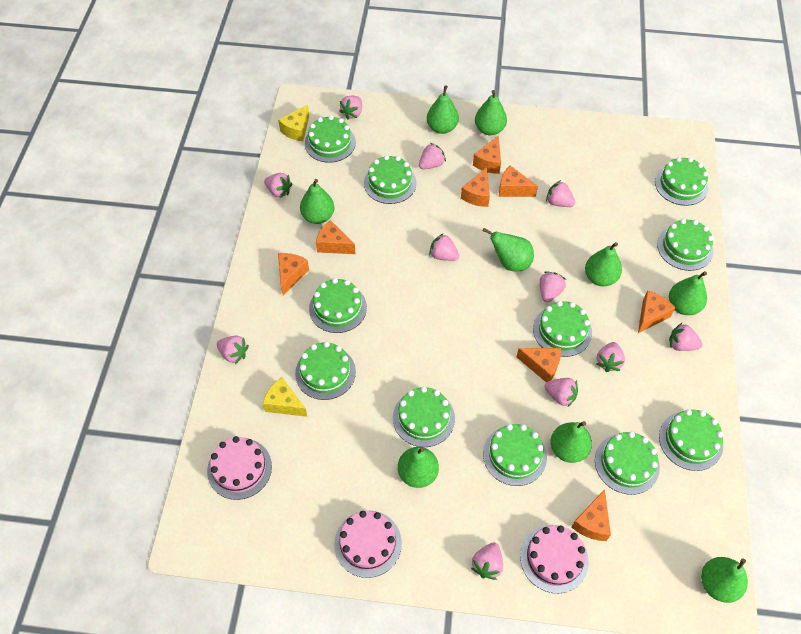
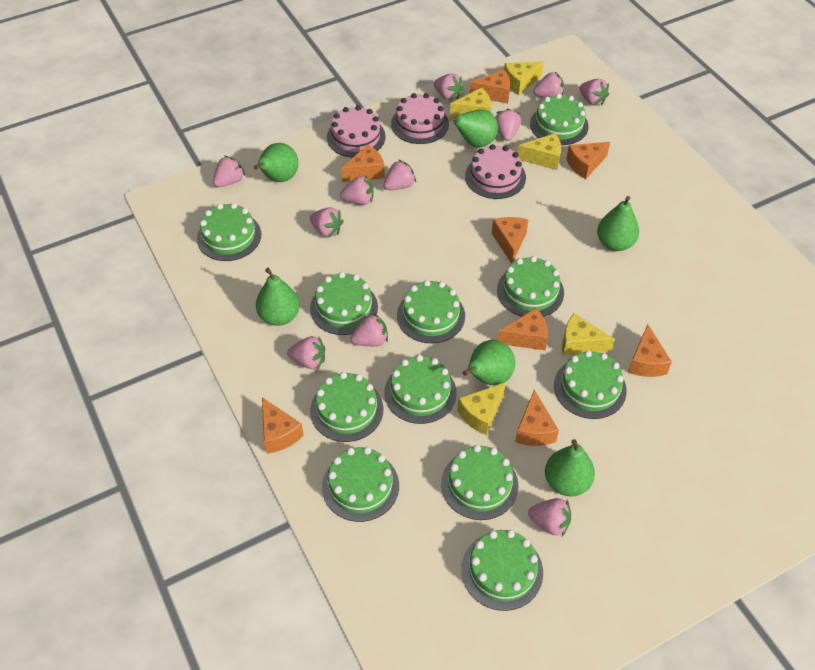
green pear: [300,179,335,224] [398,447,439,488] [427,85,459,134] [475,90,507,135] [483,228,534,271] [551,421,592,463] [585,242,622,286] [669,271,707,315] [701,557,748,603] = 9 -> [254,143,298,182] [256,268,300,326] [446,109,498,148] [462,340,515,385] [545,439,595,496] [597,196,639,251] = 6
yellow cheese: [262,377,307,417] [278,105,309,141] = 2 -> [450,87,491,118] [457,383,505,435] [504,61,544,95] [518,133,561,170] [562,313,615,355] = 5

